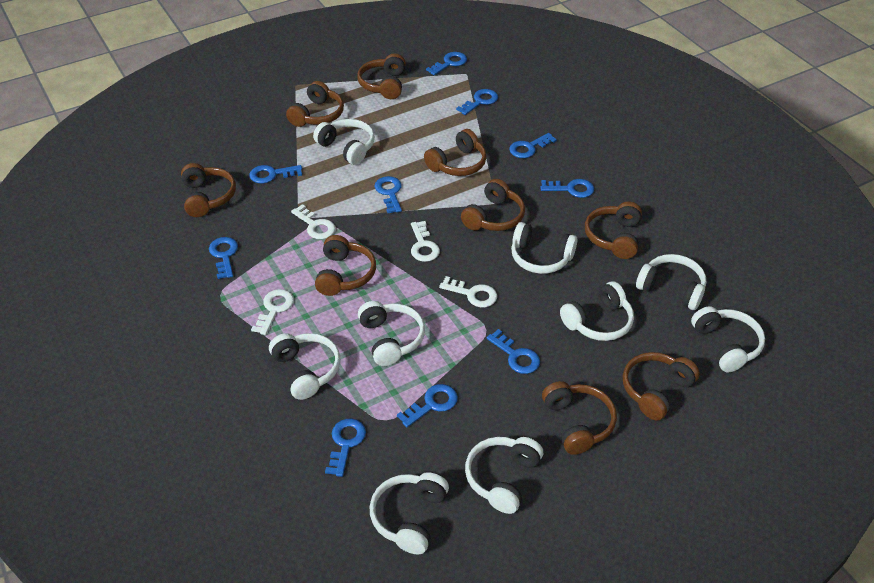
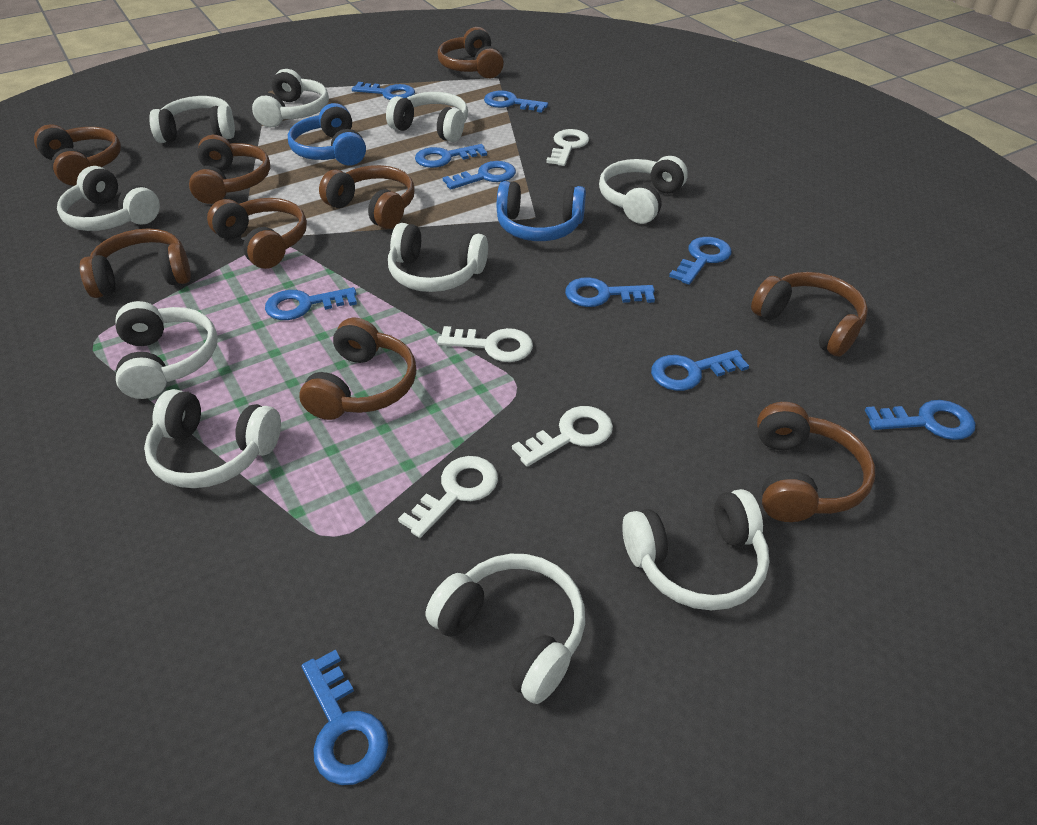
blue headphones: none = 0 -> [288,103,366,166] [497,181,586,241] = 2
white headphones: [269,333,340,400] [313,119,375,165] [358,301,425,366] [370,472,449,554] [465,437,543,514] [511,222,577,274] [560,281,634,341] [636,254,706,310] [691,306,765,372] = 9 -> [57,166,160,231] [116,301,218,399] [144,389,281,488] [149,96,235,143] [252,69,329,127] [386,92,468,142] [388,223,488,292] [426,554,585,704] [599,156,688,224] [622,489,769,610] = 10

